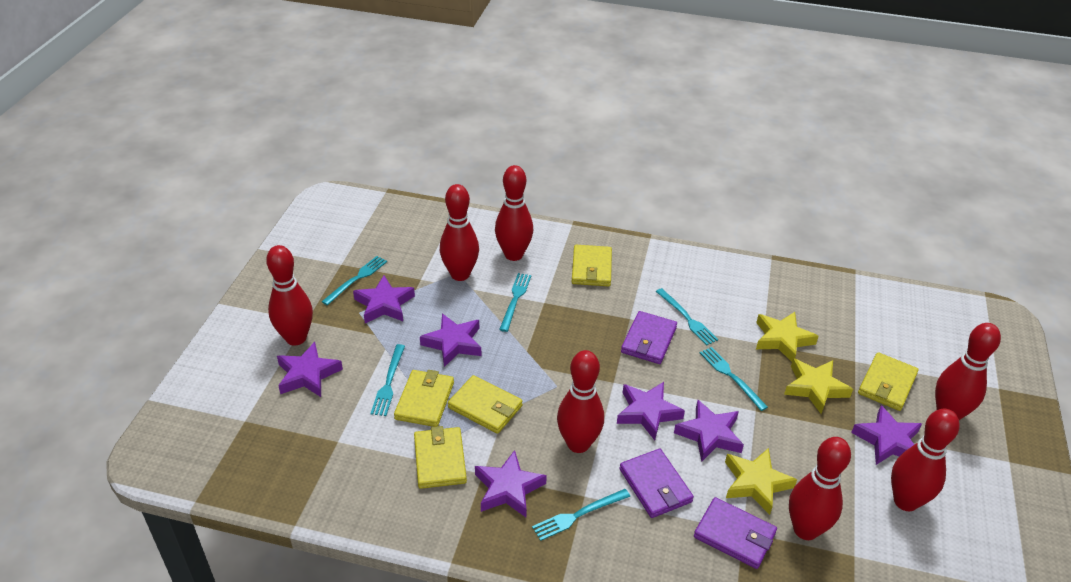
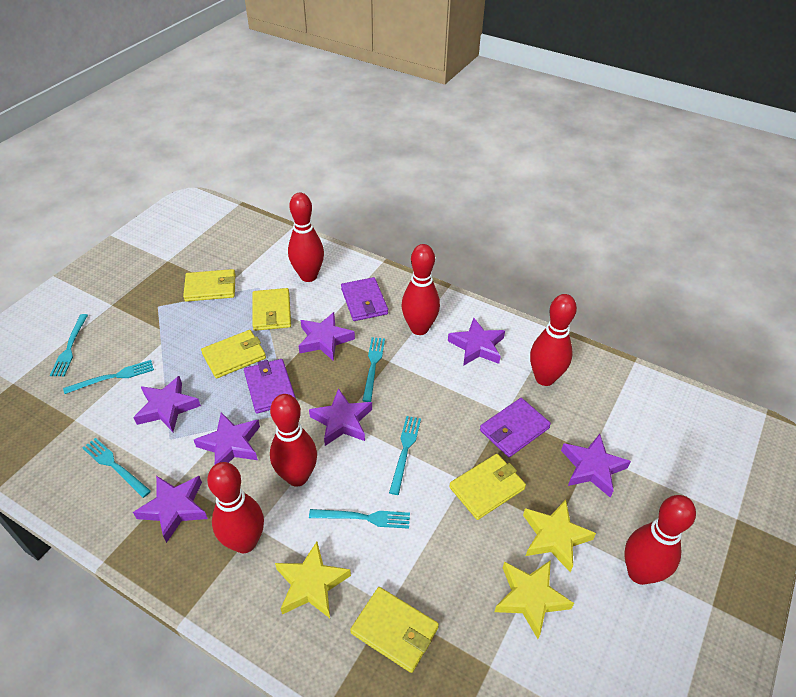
red bowling pin: [266,245,313,346] [440,184,479,281] [495,165,533,261] [557,350,604,453] [789,437,851,540] [891,408,959,511] [935,323,1001,420] = 7 -> [207,462,264,553] [270,394,317,487] [288,192,324,282] [401,244,440,335] [530,294,577,386] [624,495,696,585] = 6

